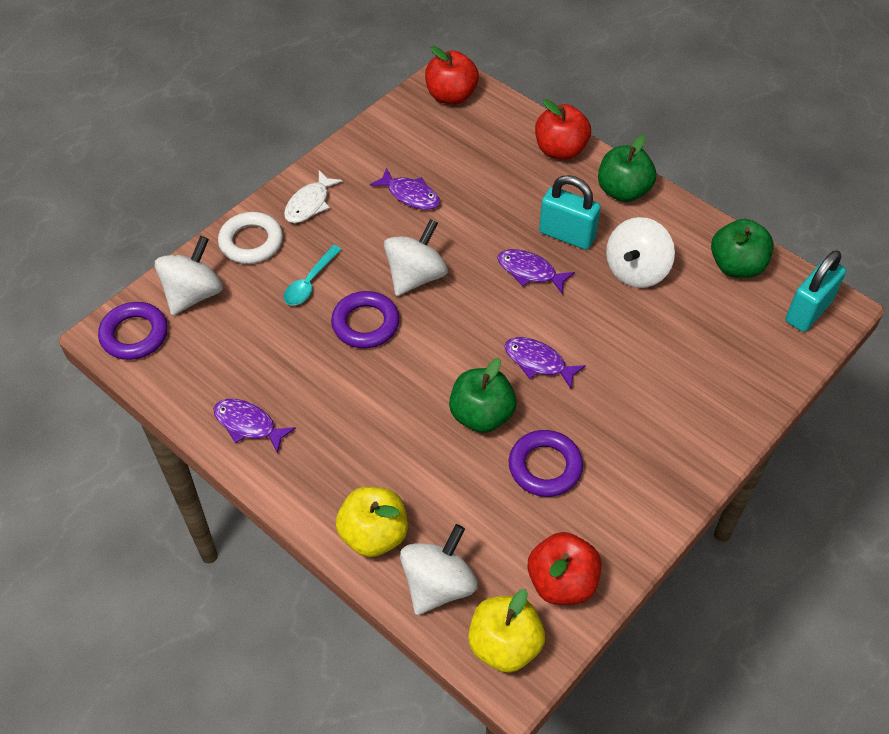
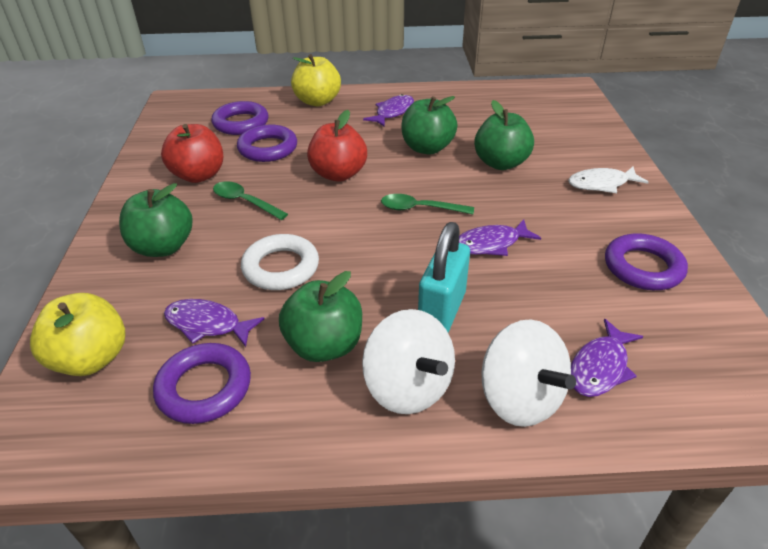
green apple: [449,358,517,433] [598,135,656,202] [711,219,774,278] = 3 -> [119,183,193,257] [279,271,362,362] [402,96,458,154] [474,100,534,170] = 4
green spoon: none = 0 -> [213,181,288,220] [381,194,474,214] = 2
purple ring: [98,302,168,360] [331,291,400,348] [509,430,583,497] = 3 -> [153,343,251,424] [211,101,268,135] [237,124,297,162] [605,233,688,290] = 4
red apple: [425,46,479,105] [528,532,601,605] [535,99,591,160] = 3 -> [161,124,223,183] [307,110,367,182] = 2
turquoise padlock: [539,175,601,250] [785,250,846,332] = 2 -> [418,222,470,332] = 1
turquoise spoon: [283,245,342,305] = 1 -> none = 0
white spinning top: [155,236,223,316] [384,219,448,296] [400,524,477,615] [606,217,675,288] = 4 -> [362,309,455,414] [482,319,576,427] = 2

